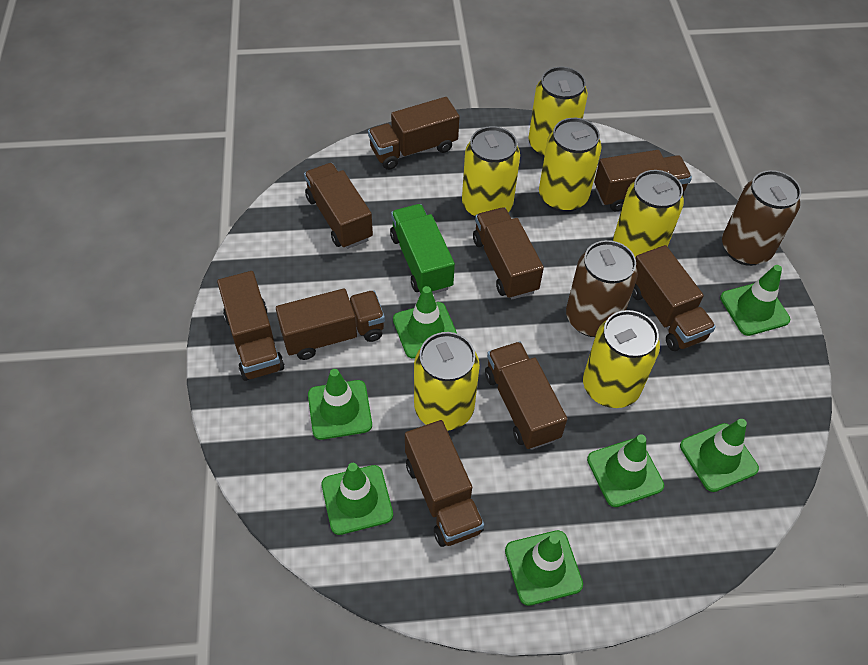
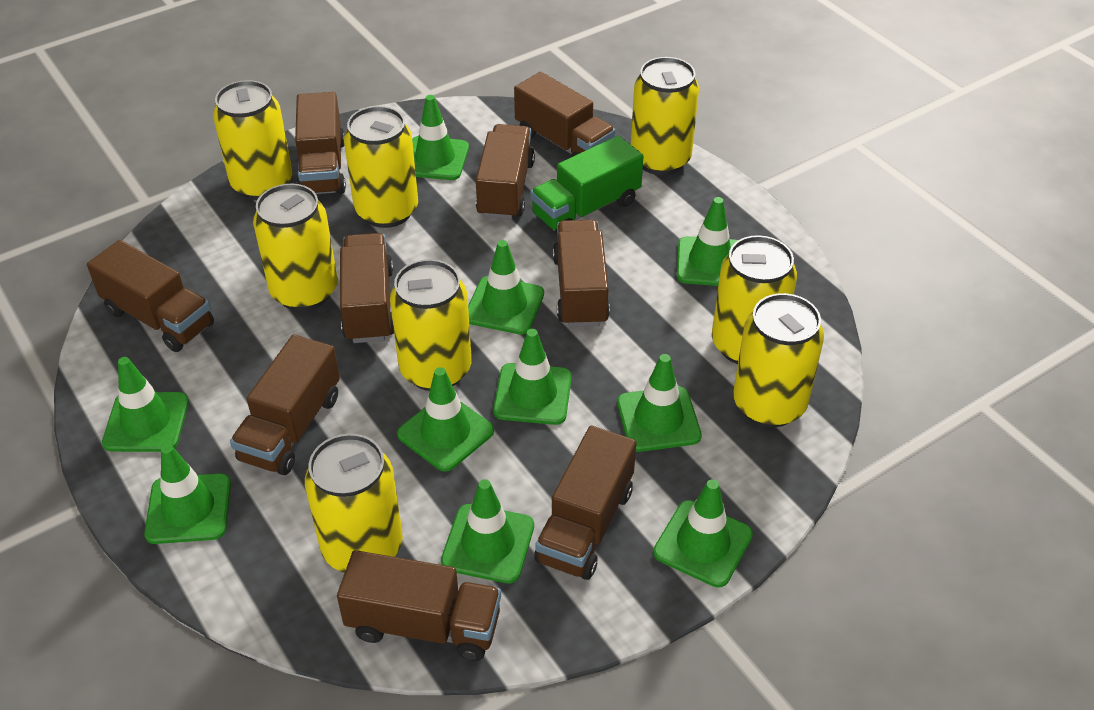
brown can: [566,240,638,337] [722,170,801,266] = 2 -> none = 0
green traffic cone: [308,369,372,440] [322,463,393,535] [393,286,457,359] [505,530,583,606] [587,434,664,507] [680,419,759,492] [720,265,790,336] = 7 -> [102,357,189,452] [144,444,231,544] [397,367,494,472] [412,95,469,180] [441,479,534,583] [468,240,544,334] [493,329,572,425] [617,354,702,452] [653,479,753,588] [677,197,738,286] = 10
yellow can: [414,332,480,430] [462,126,520,218] [529,67,588,158] [539,118,602,212] [583,310,660,408] [613,170,684,258] = 6 -> [213,80,292,200] [253,184,337,311] [305,434,403,573] [344,106,418,228] [390,259,472,391] [631,57,699,175] [712,235,797,364] [733,293,824,427] = 8

